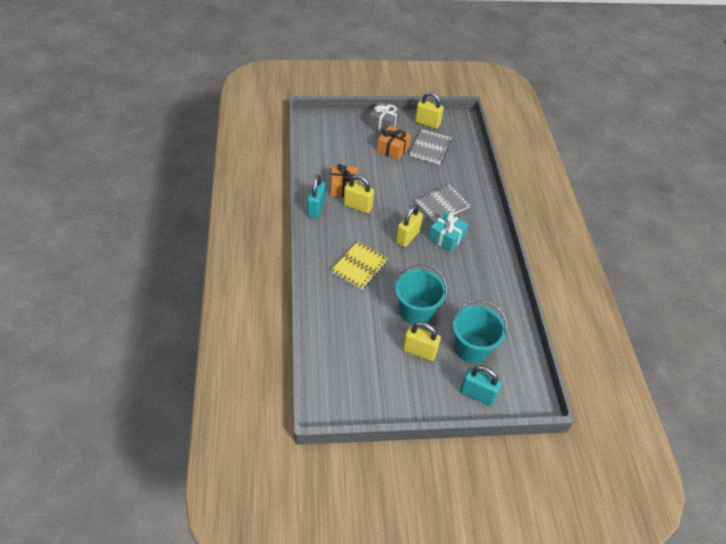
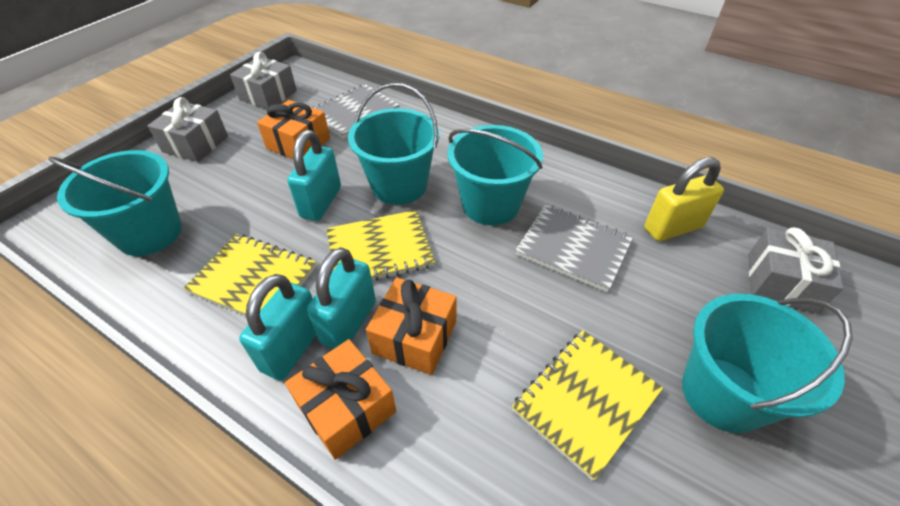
grey gift: [369,102,401,132] = 1 -> [147,97,228,162] [230,52,297,109] [748,227,844,314] = 3
orange gift: [331,164,358,197] [377,126,411,160] = 2 -> [257,100,330,159] [285,339,396,460] [366,277,457,375] = 3
turquoise bucket: [395,263,447,325] [452,300,508,363] = 2 -> [48,150,182,256] [348,83,439,205] [447,125,543,225] [682,294,853,433] = 4
turquoise gift: [428,212,468,252] = 1 -> none = 0
turquoise padlock: [307,175,326,218] [460,366,502,406] = 2 -> [239,274,316,381] [287,130,341,221] [307,247,376,349] = 3
yellow notebook: [331,241,389,290] = 1 -> [183,234,317,316] [326,210,435,281] [512,330,663,481] = 3
yellow padlock: [343,175,374,213] [396,205,423,247] [403,322,441,361] [415,92,444,129] = 4 -> [645,157,724,241] = 1

